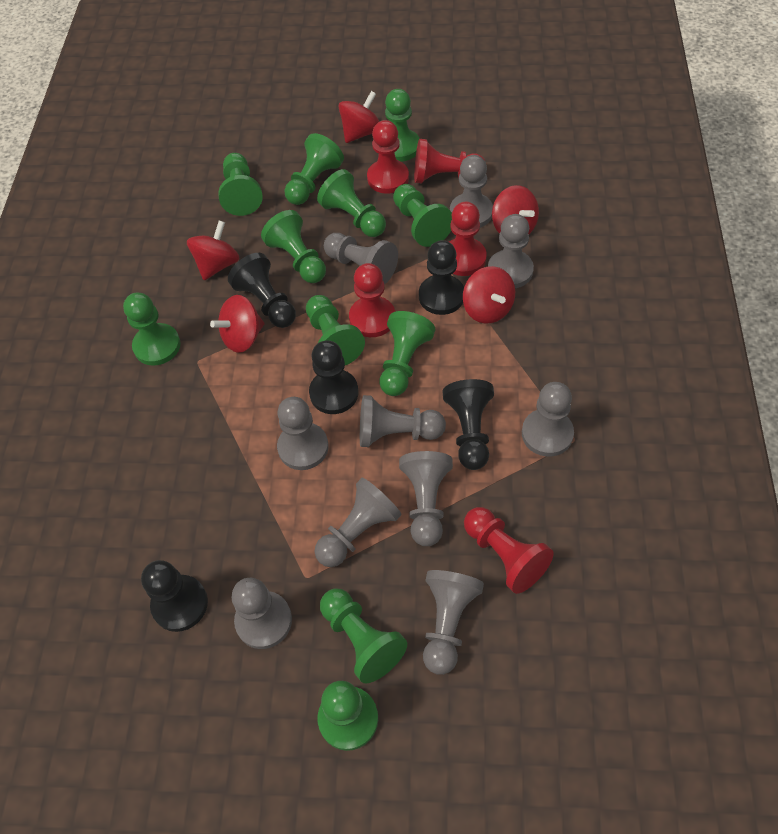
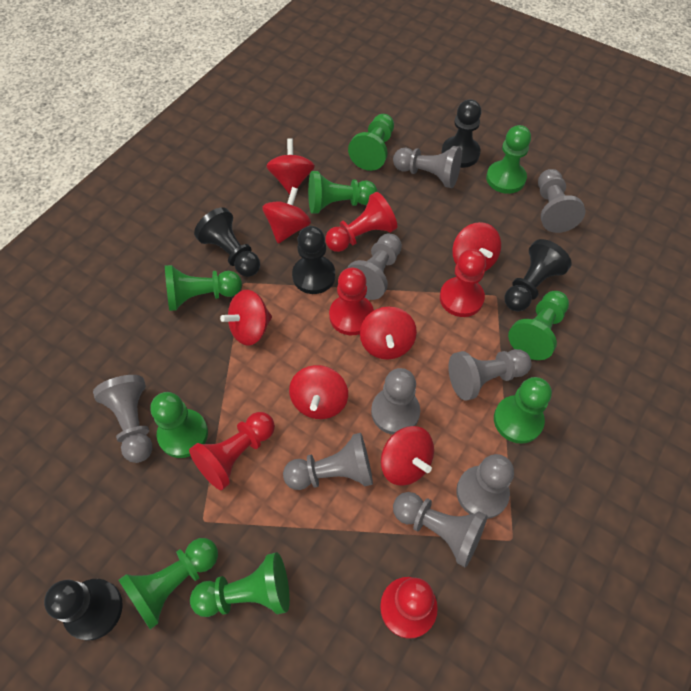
green pawn: [123,293,181,366] [218,153,263,216] [261,210,326,283] [284,133,344,205] [306,295,365,365] [317,169,386,237] [318,681,378,751] [320,588,407,683] [379,311,436,396] [385,89,420,162] [393,184,452,247] = 11 -> [119,538,218,629] [151,392,208,458] [165,265,242,311] [190,552,290,617] [308,171,378,213] [348,114,394,171] [486,125,531,194] [494,377,552,444] [508,291,569,360] = 9
grey pawn: [232,578,292,649] [277,397,329,470] [315,477,402,567] [324,233,398,285] [360,395,446,447] [399,451,453,546] [423,570,484,675] [450,155,493,228] [488,214,534,288] [522,382,574,457] = 10 -> [93,375,152,463] [283,433,373,490] [347,234,402,300] [371,368,420,434] [393,146,462,188] [393,492,487,568] [448,349,531,401] [456,454,514,519] [538,169,586,233] = 9
red spinning top: [187,220,240,280] [210,295,264,353] [338,91,380,143] [463,266,515,324] [492,185,539,234] = 5 -> [220,290,272,346] [262,187,311,243] [266,138,315,194] [289,365,348,419] [360,306,417,360] [381,426,434,486] [452,222,501,272] = 7

